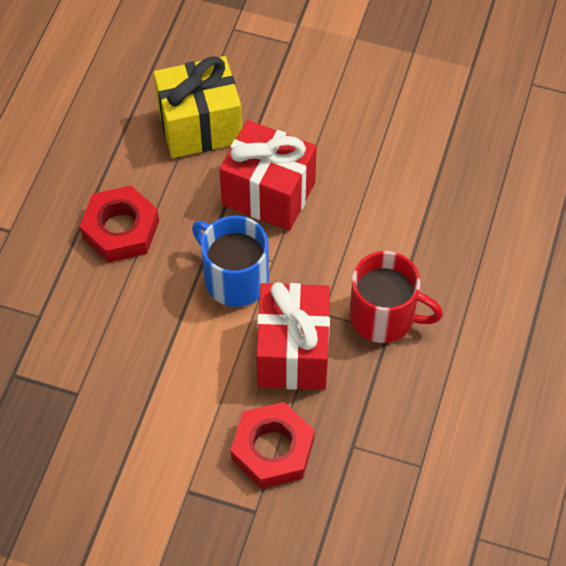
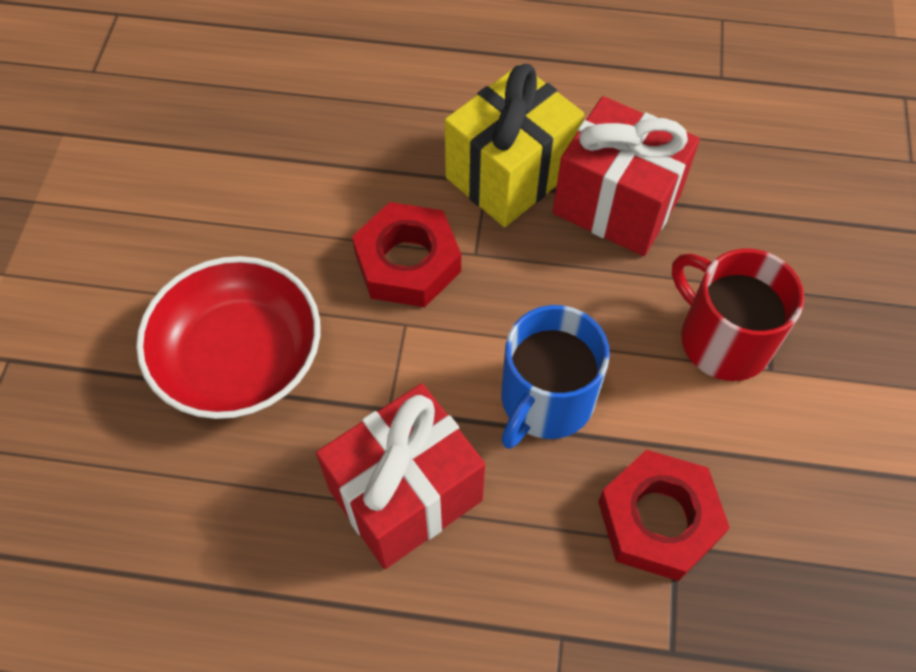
red bowl: none = 0 -> [136,256,320,419] = 1

